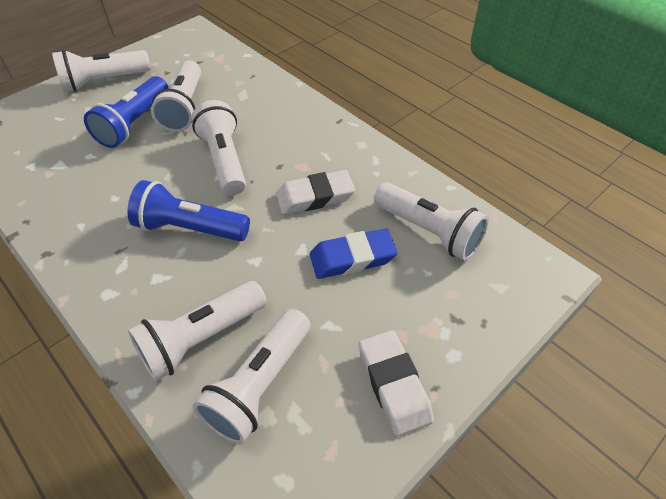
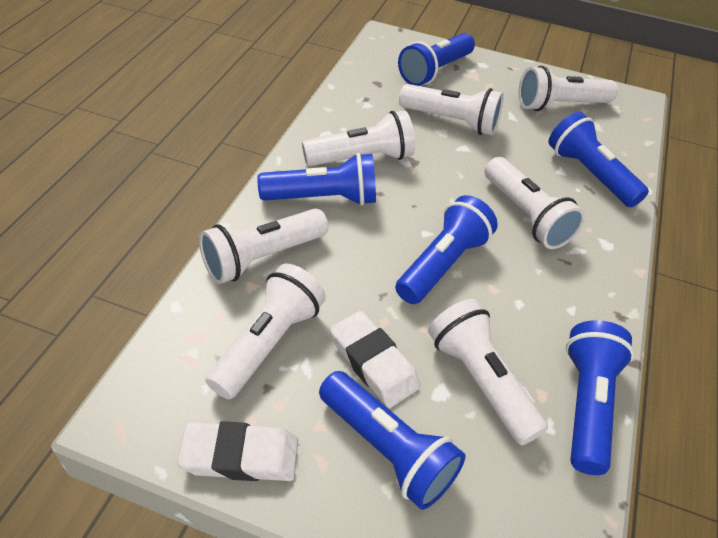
blue eraser: [310,228,398,279] = 1 -> none = 0
blue flashlight: [84,76,168,148] [127,180,250,242] = 2 -> [258,153,376,206] [319,371,466,510] [395,195,498,304] [398,33,475,86] [549,112,649,208] [566,320,634,475] = 6
white flashlight: [52,50,151,92] [128,281,267,382] [151,60,201,132] [192,100,246,195] [193,309,311,445] [374,182,489,261] = 6 -> [199,209,328,284] [205,264,326,399] [302,110,415,166] [399,84,504,135] [428,299,548,446] [485,157,585,249] [519,66,618,111] = 7

